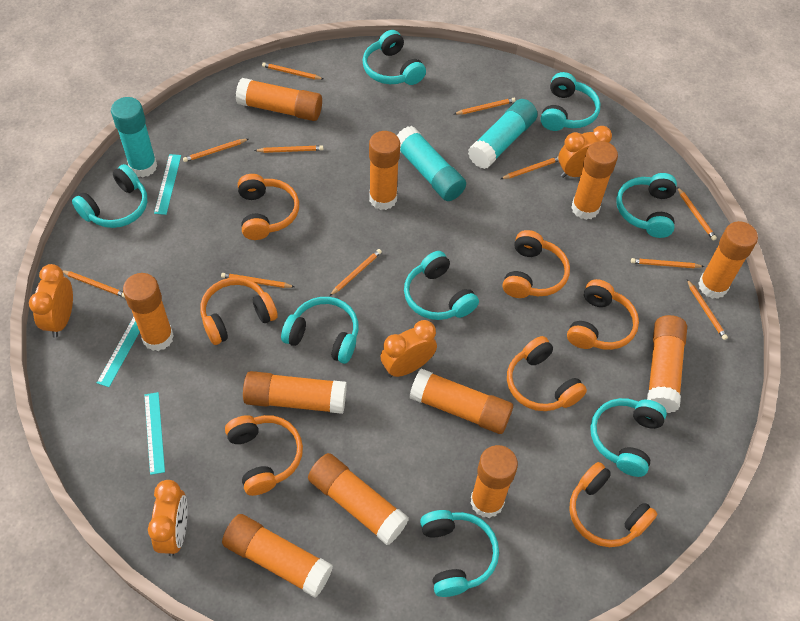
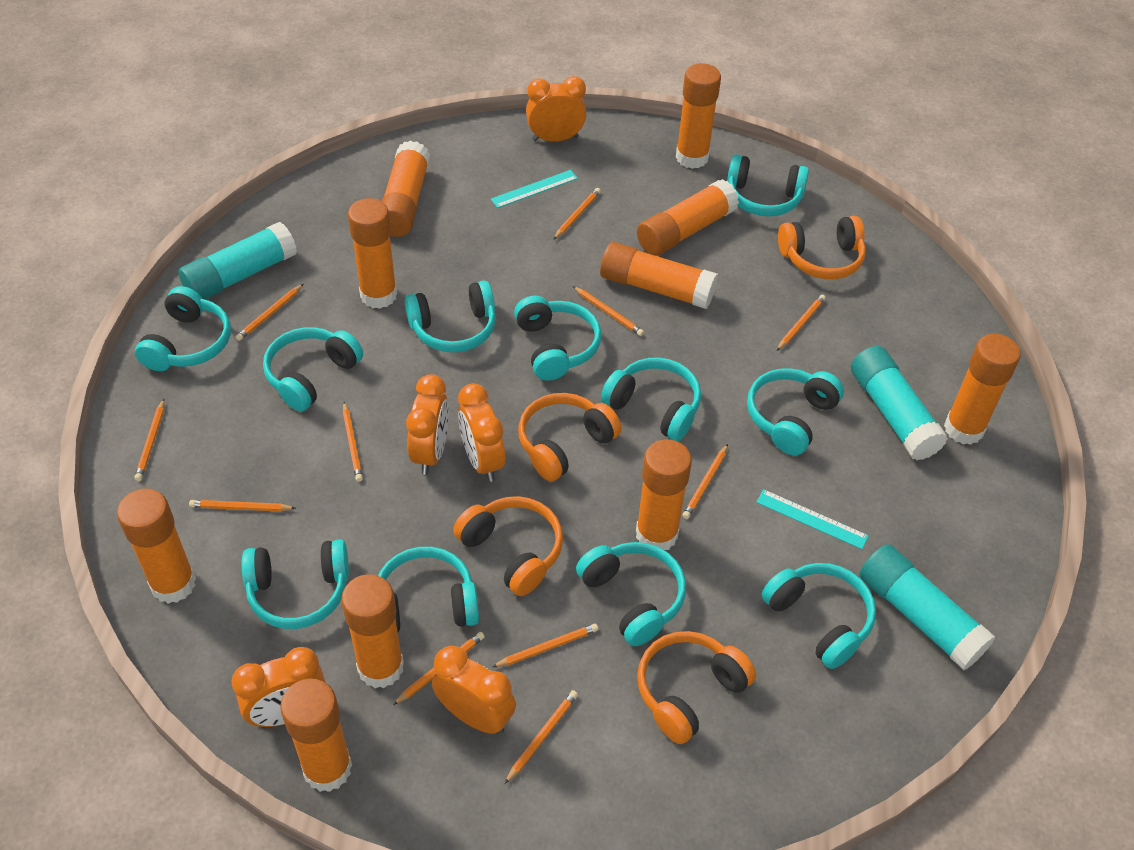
orange clock: [29,264,73,338] [148,480,188,557] [381,320,437,377] [558,126,612,178] = 4 -> [232,647,326,727] [406,374,449,474] [432,646,516,734] [458,383,505,482] [526,76,586,142] = 5
orange glue stick: [123,273,174,351] [222,514,333,598] [236,78,322,121] [243,371,347,414] [308,453,409,545] [369,131,400,210] [409,369,513,434] [470,445,518,518] [571,141,618,220] [647,315,687,413] [698,221,758,299] = 11 -> [117,489,196,604] [280,679,352,792] [341,574,404,688] [348,198,397,309] [381,140,430,237] [600,242,718,309] [636,439,692,550] [637,179,739,256] [676,63,721,169] [944,334,1021,445] = 10
orange headphones: [200,277,278,345] [225,415,303,496] [238,174,299,240] [503,230,570,298] [507,336,587,411] [567,279,639,350] [569,462,657,547] = 7 -> [453,496,563,596] [518,393,622,481] [637,631,756,744] [778,216,866,279] = 4
turquoise headphones: [72,164,147,228] [281,297,359,364] [362,30,426,85] [404,251,479,320] [420,510,499,597] [541,72,601,131] [590,398,667,477] [616,173,677,238] = 8 -> [135,286,231,371] [242,539,349,629] [263,327,363,412] [378,547,479,632] [405,280,496,352] [514,295,602,381] [576,542,686,646] [601,358,701,441] [727,154,809,216] [747,368,844,455] [762,563,876,669] = 11
turquoise ruler: [97,317,140,387] [144,392,165,475] [154,154,181,215] = 3 -> [491,170,578,208] [756,489,869,549] = 2

